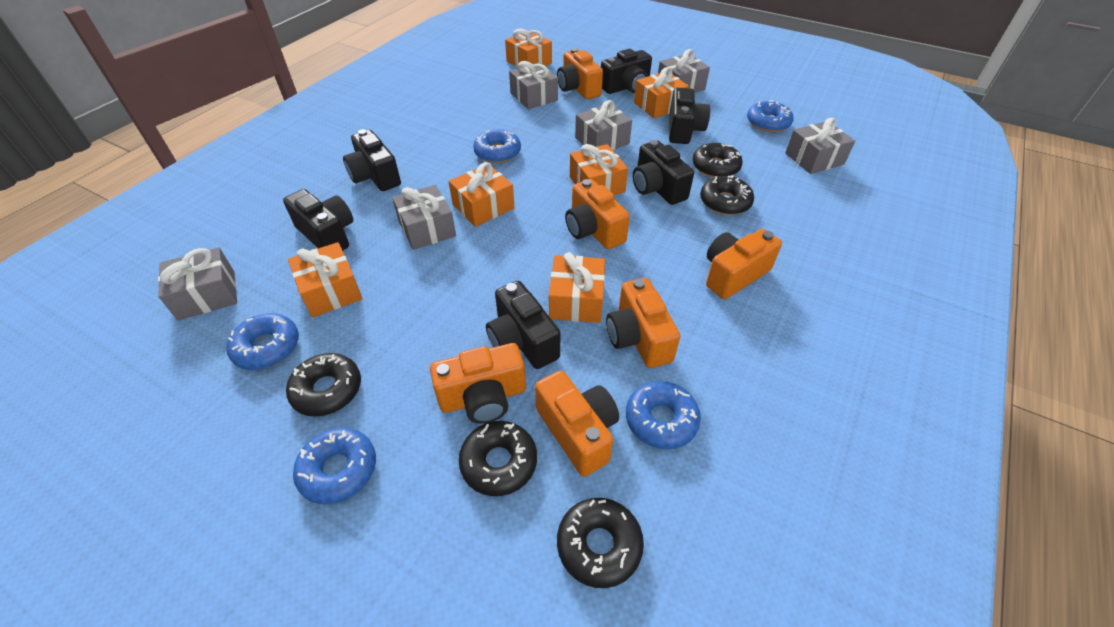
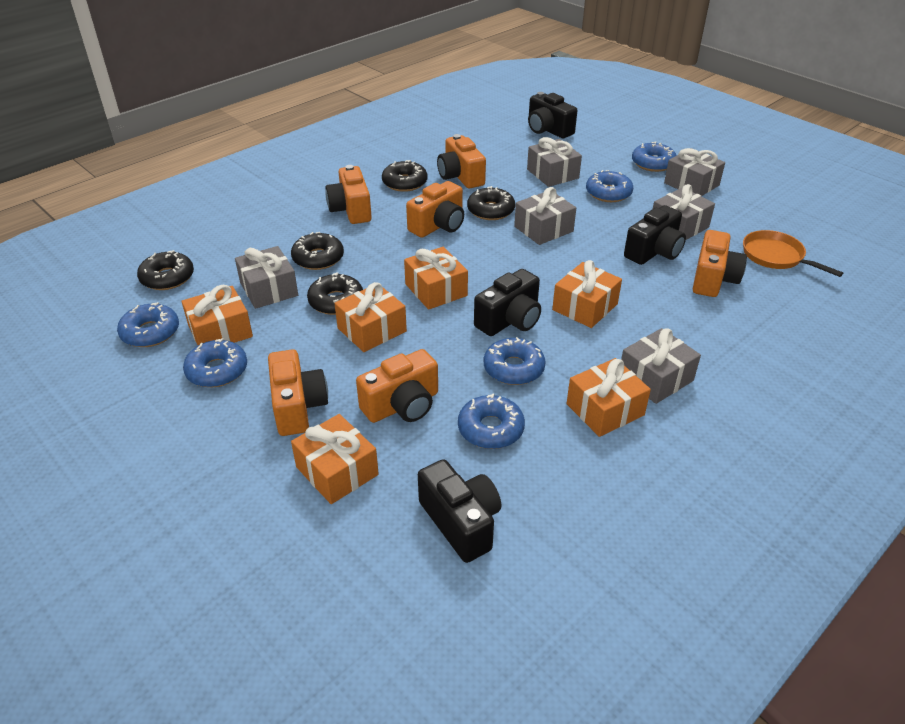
black camera: [283,189,353,250] [343,129,401,191] [486,281,560,369] [601,49,652,94] [632,140,694,205] [669,88,710,144] = 6 -> [418,459,501,563] [474,269,541,336] [528,92,578,138] [624,205,686,265] = 4
blue donut: [226,313,299,370] [293,428,376,505] [473,129,521,163] [626,381,701,449] [747,100,794,132] = 5 -> [117,302,179,347] [183,338,247,387] [458,393,525,449] [484,337,546,385] [586,170,633,202] [632,141,677,172] = 6
orange pan: none = 0 -> [743,230,843,277] = 1

